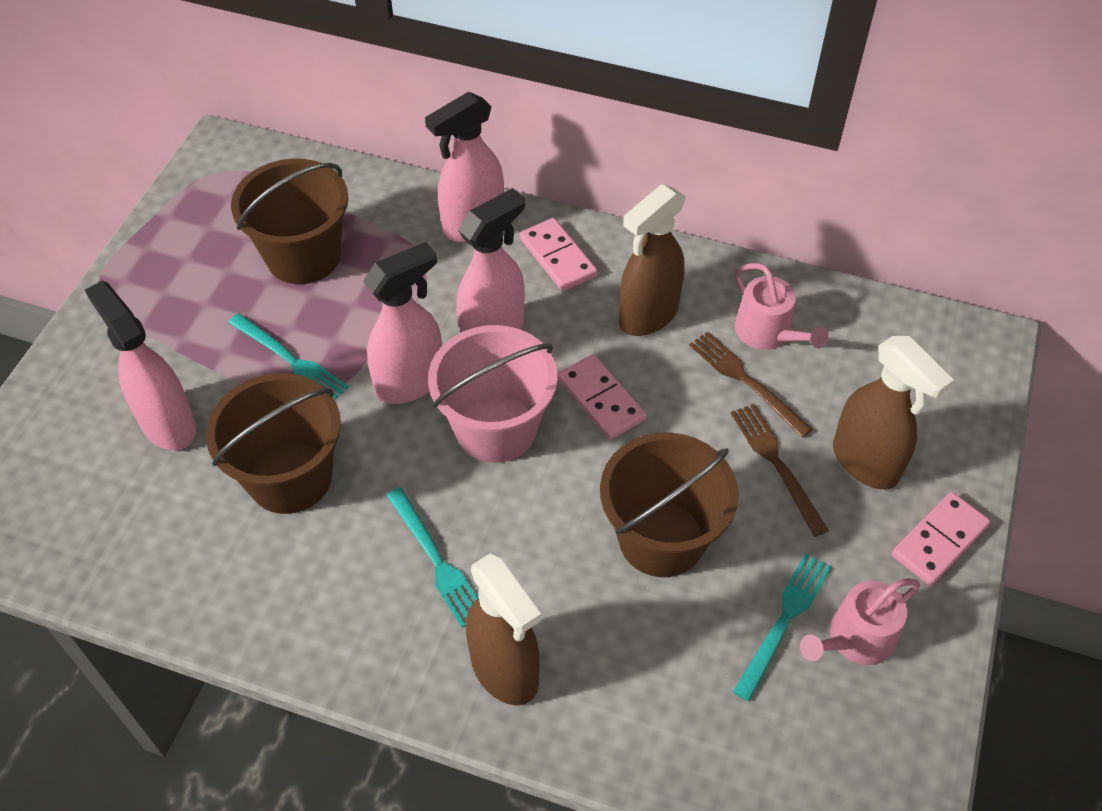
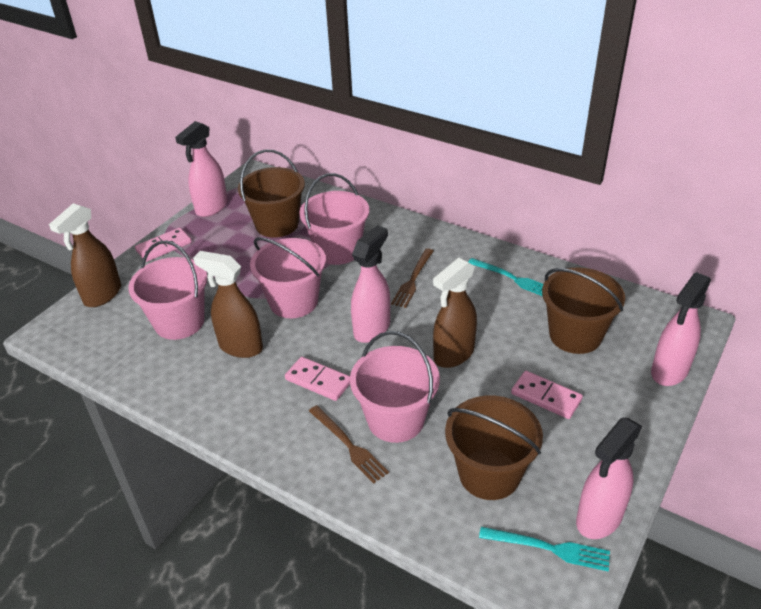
pink bucket: [428,325,558,463] = 1 -> [128,240,207,340] [250,237,326,318] [299,173,370,265] [350,331,440,443] = 4
pink watering can: [735,263,829,350] [800,578,920,665] = 2 -> none = 0
turquoise fork: [228,313,349,399] [386,487,478,628] [733,553,831,701] = 3 -> [468,258,543,296] [479,527,610,572] = 2

